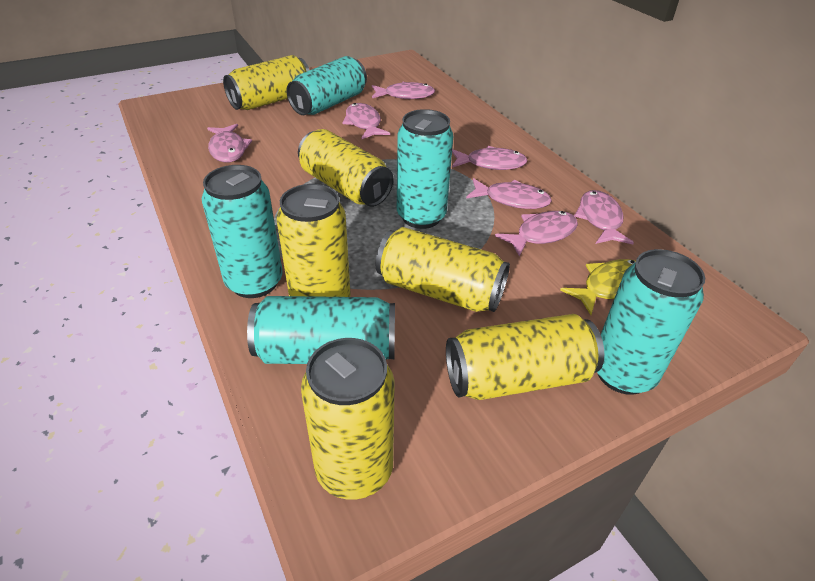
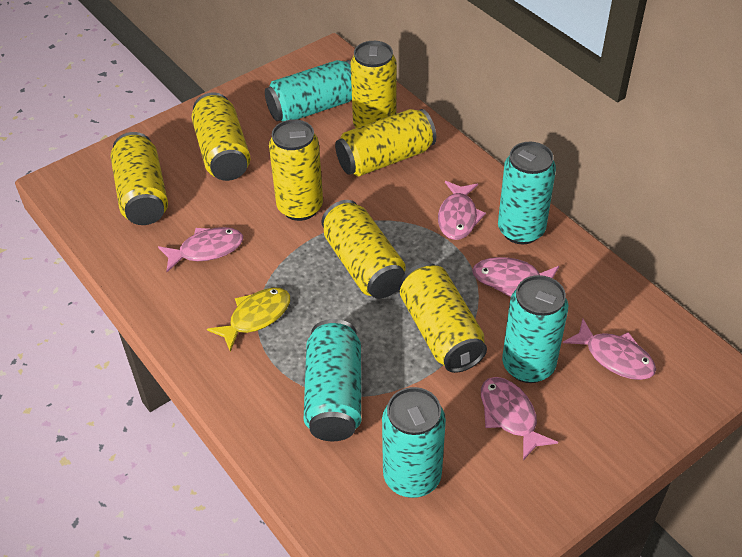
pink fish: [207,124,252,162] [342,103,390,139] [372,82,435,99] [452,146,527,170] [466,178,552,209] [495,211,578,257] [574,190,634,244] = 7 -> [158,227,243,272] [438,181,486,240] [472,257,559,297] [481,377,558,460] [563,319,656,380] = 5
yellow can: [223,55,309,110] [277,184,351,297] [298,129,393,207] [301,338,395,500] [376,227,510,312] [446,314,604,400] = 6 -> [111,132,168,225] [192,93,250,181] [269,119,323,221] [321,200,406,299] [335,109,436,176] [351,41,397,128] [400,263,487,373] = 7

